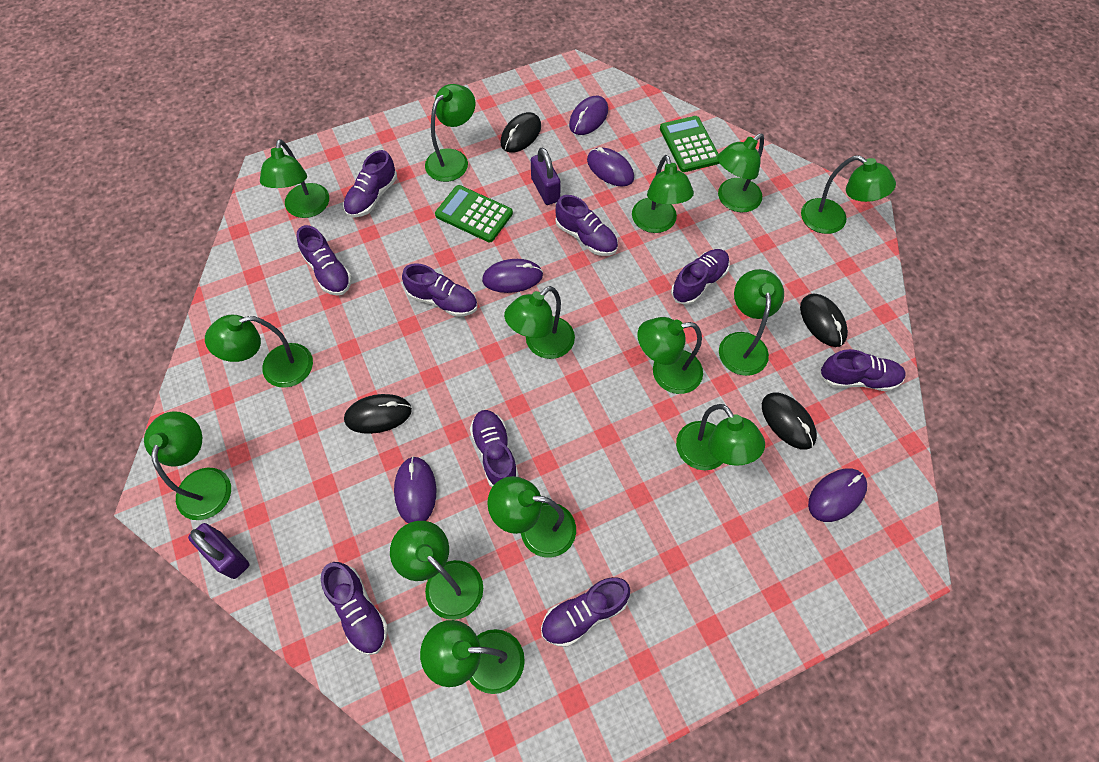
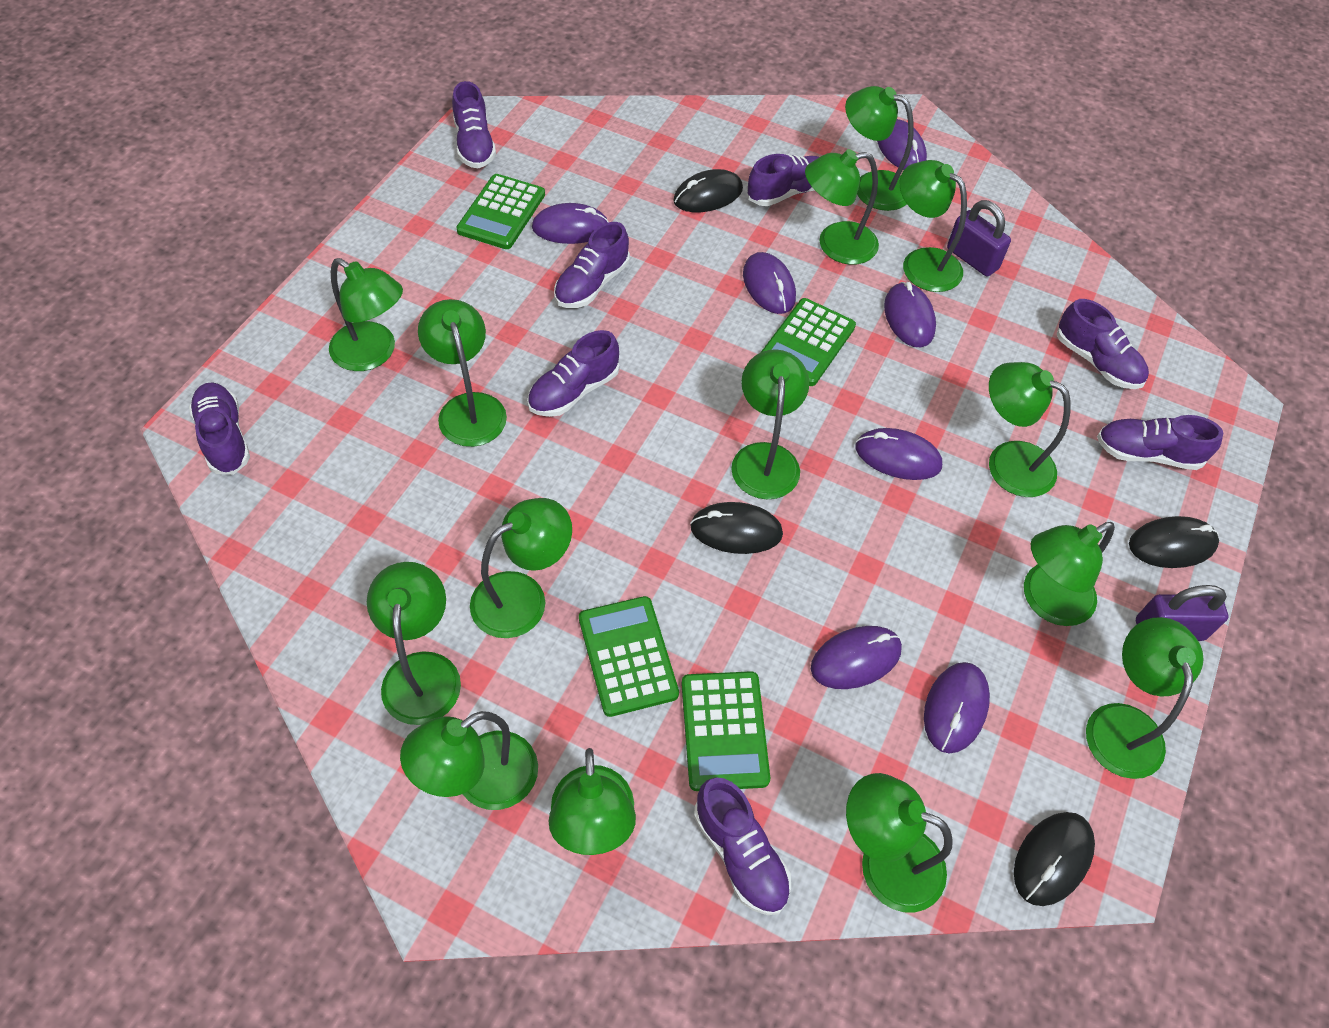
green calculator: [435,185,513,242] [660,116,719,172] = 2 -> [456,174,545,249] [579,596,679,717] [681,671,770,791] [760,298,856,386] = 4
purple mouse: [394,456,436,523] [482,259,543,293] [569,96,608,135] [587,147,634,187] [808,468,867,522] = 5 -> [532,203,608,244] [743,252,796,314] [811,626,902,689] [856,428,942,480] [877,119,927,170] [884,282,936,347] [924,662,990,753] = 7
purple shoe: [296,225,352,296] [321,562,388,655] [343,150,397,218] [402,264,478,317] [470,410,519,487] [541,577,630,647] [555,195,618,256] [671,249,730,305] [819,349,906,391] = 9 -> [189,382,250,475] [452,81,496,168] [527,330,620,417] [554,222,630,308] [694,778,791,915] [747,154,819,206] [1057,299,1149,389] [1097,415,1223,470] = 8

